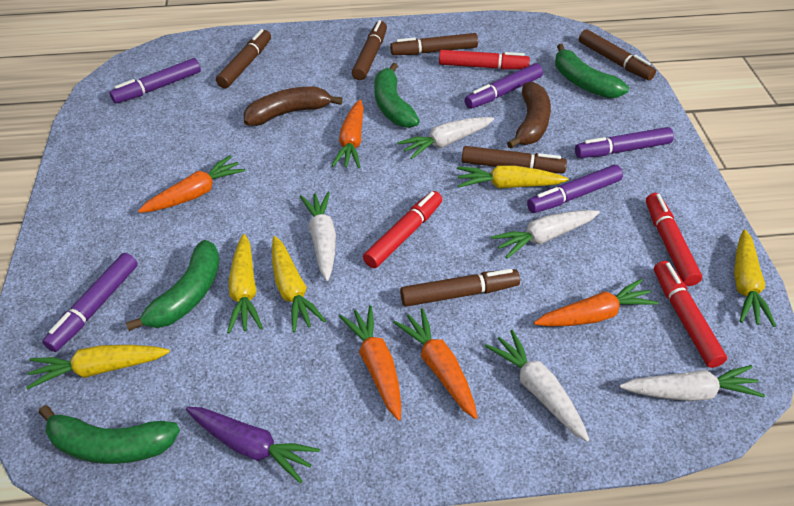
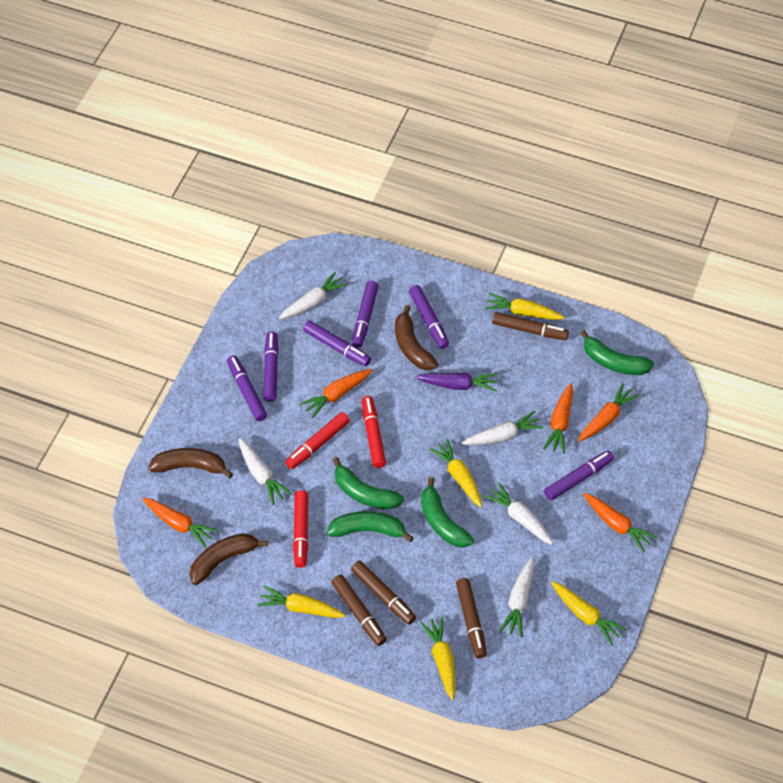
brown banana: [244,87,343,126] [507,82,551,149] = 2 -> [148,448,233,478] [190,533,268,585] [395,305,438,370] = 3
brown marker: [216,29,271,89] [352,20,387,80] [390,33,478,55] [400,269,520,307] [462,146,567,173] [579,29,656,80] = 6 -> [331,575,387,646] [351,561,416,625] [456,578,487,658] [492,312,569,340] = 4
purple marker: [42,253,138,352] [109,58,201,104] [464,63,543,109] [527,165,623,213] [575,127,674,158] = 5 -> [227,355,267,421] [263,331,278,401] [303,320,371,366] [352,281,379,348] [409,285,449,349] [544,450,614,501] = 6
red marker: [363,191,442,268] [439,50,530,70] [646,193,702,286] [654,261,727,368] = 4 -> [285,412,350,469] [293,490,308,568] [362,396,386,468] = 3

